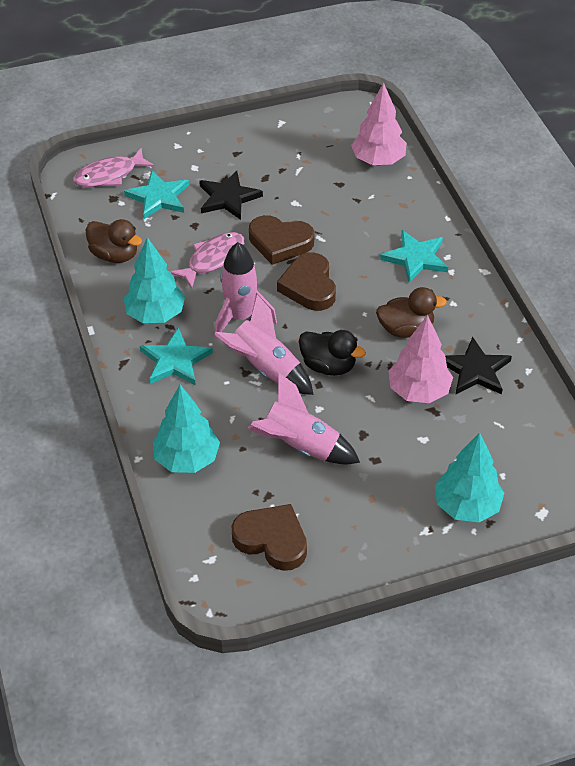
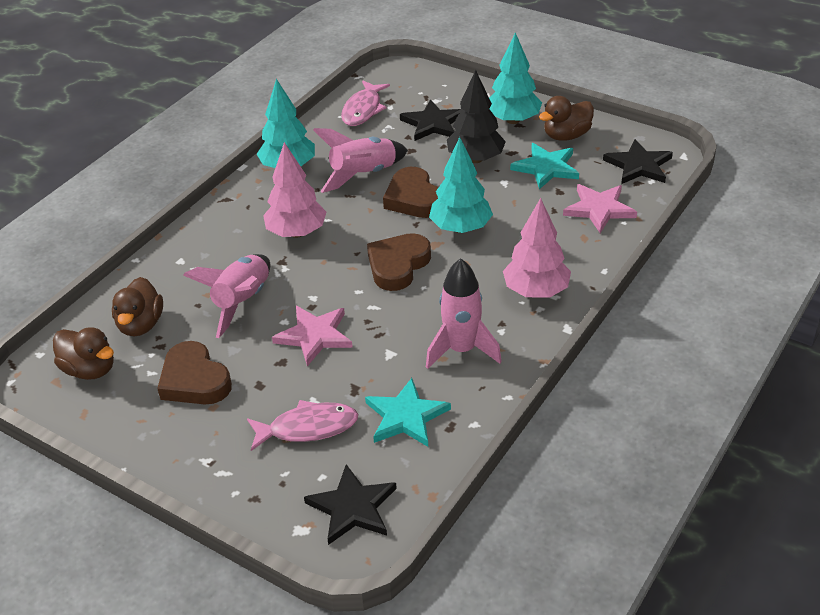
black duck: [299,330,366,376] = 1 -> none = 0
black star: [199,171,263,220] [445,337,512,394] = 2 -> [304,464,397,545] [400,99,462,141] [603,139,673,184] = 3
black tree: none = 0 -> [447,70,506,163] = 1
brown duck: [86,219,142,263] [376,287,447,338] = 2 -> [53,327,114,380] [112,277,163,336] [539,96,594,141] = 3
pink star: none = 0 -> [272,306,353,366] [563,184,637,233] = 2
turquoise star: [124,170,189,219] [140,328,213,385] [380,230,448,283] = 3 -> [365,378,451,447] [510,143,579,189] = 2

